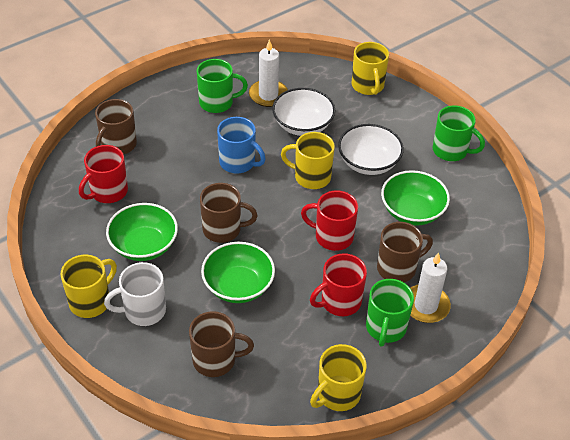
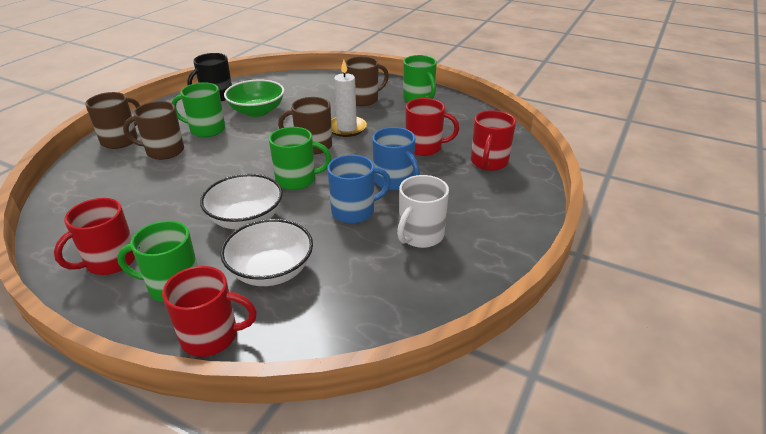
black mug: none = 0 -> [187,53,232,101] = 1
blue mug: [217,117,266,173] = 1 -> [327,155,391,223] [372,127,420,190] = 2
green bowl: [106,203,178,261] [201,242,275,303] [381,170,450,226] = 3 -> [224,79,284,117] = 1
green mug: [197,59,248,113] [366,279,414,347] [432,105,485,161] = 3 -> [117,220,198,302] [172,82,225,137] [269,127,331,190] [403,55,437,102] = 4
red mug: [79,145,128,203] [301,191,358,251] [310,253,367,316] = 3 -> [54,198,135,275] [162,266,257,357] [405,98,459,156] [471,110,516,171] = 4
white candle: [249,39,288,107] [410,252,451,323] = 2 -> [331,60,367,137] = 1
yellow mug: [60,255,117,318] [281,132,335,189] [310,344,367,411] [352,42,389,95] = 4 -> none = 0

